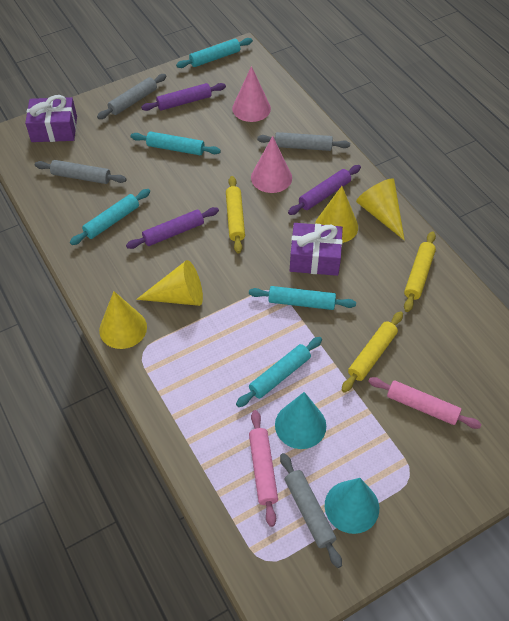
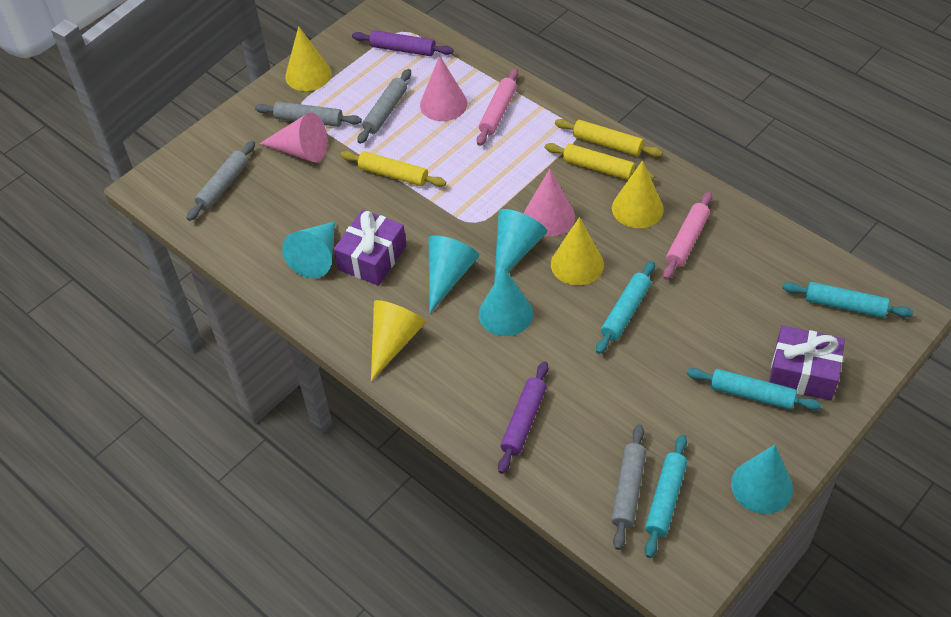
pink cone: [232,66,271,122] [251,136,292,193] = 2 -> [259,112,328,162] [420,55,467,121] [524,169,575,236] = 3
purple rolling pin: [126,207,219,249] [141,83,226,111] [288,165,361,215] = 3 -> [352,30,453,56] [498,361,548,474] = 2
turquoise cone: [275,392,326,449] [325,478,379,534] = 2 -> [282,221,335,278] [429,235,479,313] [479,268,533,336] [494,209,547,283] [731,445,793,514] = 5
turquoise rolling pin: [70,189,150,245] [131,131,221,155] [176,38,253,68] [236,337,322,407] [249,286,356,310] = 5 -> [596,261,655,354] [645,434,687,558] [687,368,822,410] [782,282,913,318] = 4

